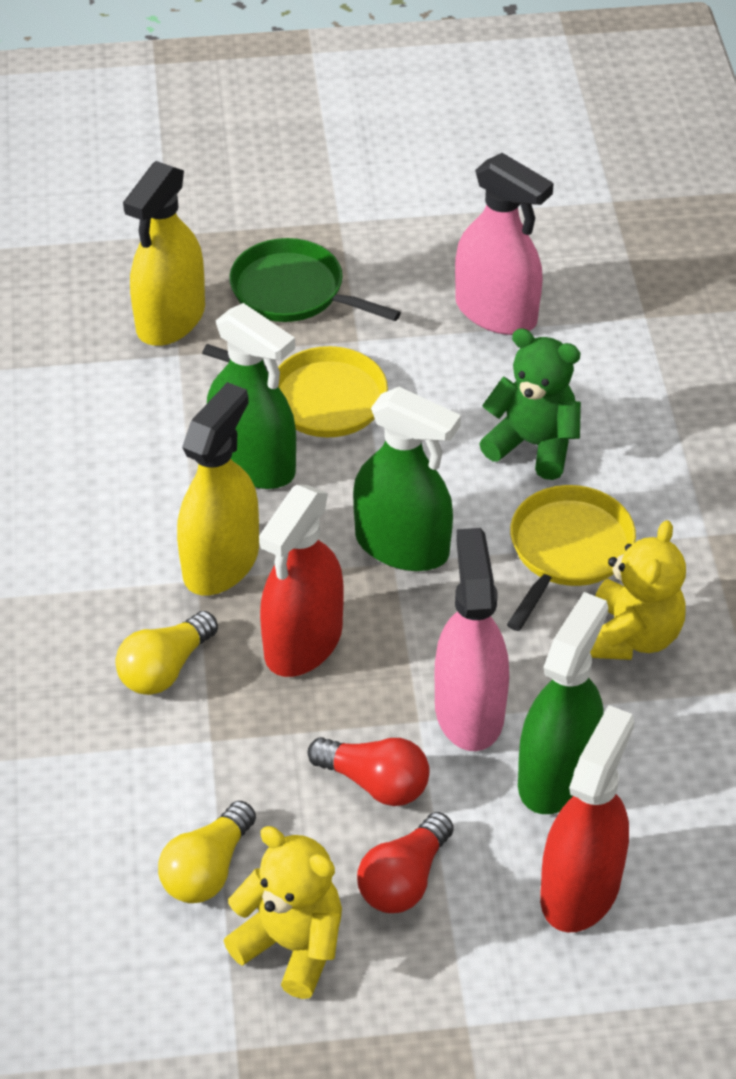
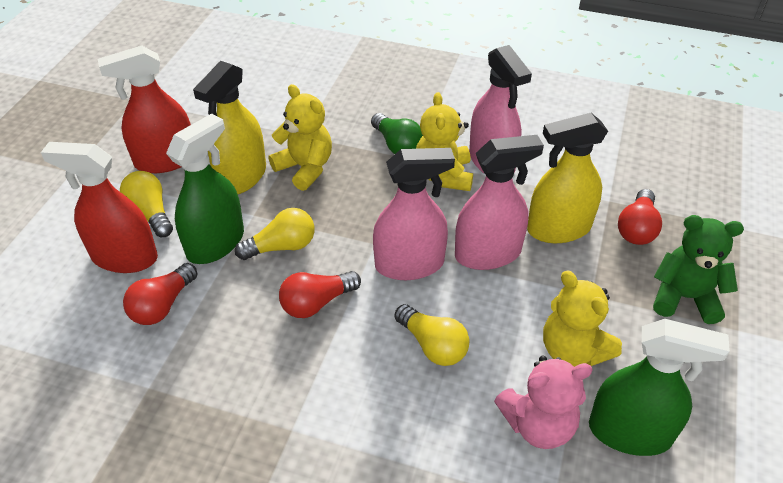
green light bulb: none = 0 -> [371,113,423,154] = 1
green pan: [229,238,401,322] = 1 -> none = 0
green spray bottle: [207,303,296,489] [353,387,461,571] [518,592,609,814] = 3 -> [166,113,244,264] [589,319,730,456] = 2
pink spray bottle: [434,528,509,751] [455,153,554,335] = 2 -> [373,148,455,280] [455,135,544,270] [469,45,532,174] = 3
pink teddy bear: none = 0 -> [494,356,593,449] = 1
red light bulb: [308,737,430,806] [357,812,453,913] = 2 -> [123,263,197,325] [279,271,361,318] [618,189,662,245] = 3
yellow light bulb: [115,611,218,695] [158,801,256,903] = 2 -> [120,171,173,237] [235,208,314,260] [394,304,469,366] = 3
yellow pan: [202,344,388,437] [507,485,636,631] = 2 -> none = 0
yellow teddy bear: [223,826,342,999] [590,520,686,660] = 2 -> [269,84,332,191] [416,92,473,191] [543,270,622,367] = 3

